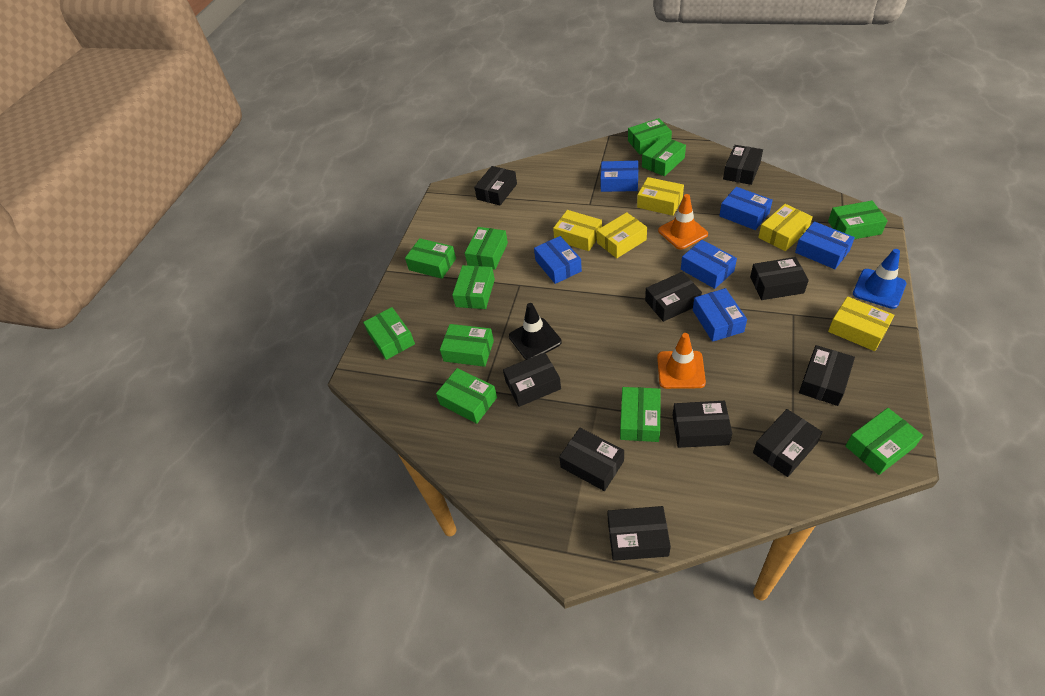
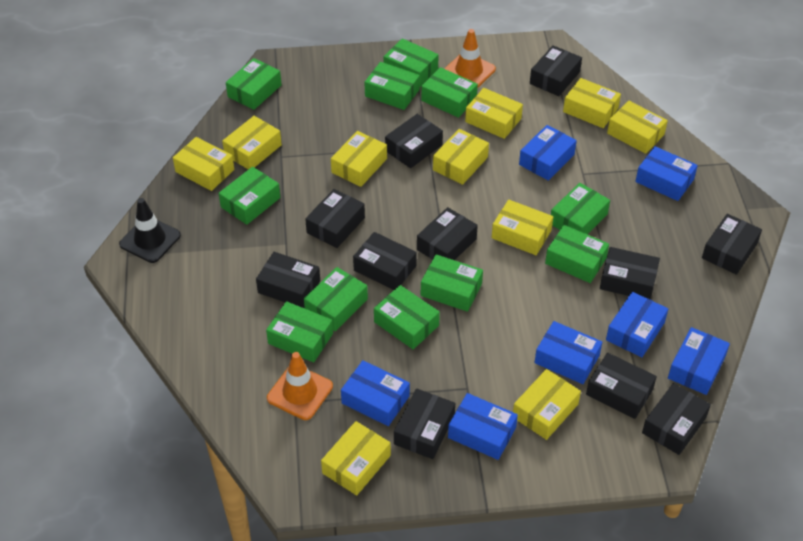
black box: [474,166,517,205] [503,352,561,407] [559,428,624,491] [608,506,671,561] [645,272,702,322] [673,401,732,448] [723,145,763,185] [750,257,809,300] [753,409,823,477] [799,345,855,406] = 10 -> [256,252,320,308] [305,189,365,248] [353,232,417,290] [385,114,443,168] [394,389,455,459] [417,207,478,260] [530,45,582,96] [586,353,657,419] [600,247,660,299] [642,383,711,455] [702,214,762,275] = 11
blue box: [534,236,582,284] [600,161,638,192] [681,240,737,289] [693,288,747,342] [719,187,773,230] [795,221,855,269] = 6 -> [341,360,410,426] [448,393,518,460] [519,125,577,181] [535,321,602,384] [606,292,668,357] [635,146,698,201] [668,327,730,395] = 7
blue traffic cone: [853,249,906,309] = 1 -> none = 0
yellow box: [553,210,602,251] [597,212,647,258] [637,177,684,216] [758,204,813,251] [828,296,895,351] = 5 -> [173,137,234,191] [222,116,282,169] [321,421,391,496] [331,131,387,187] [433,129,489,185] [465,88,523,139] [492,200,553,255] [513,369,581,440] [563,78,621,128] [607,101,668,154] = 10

